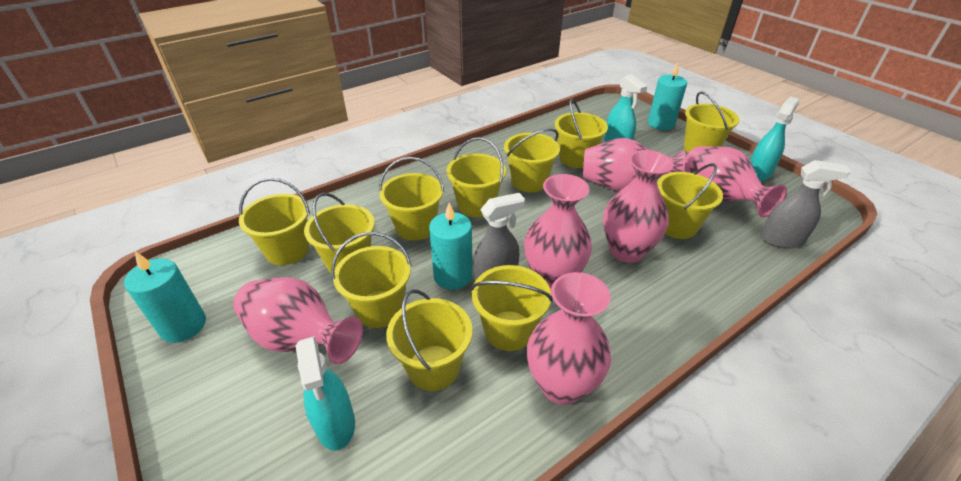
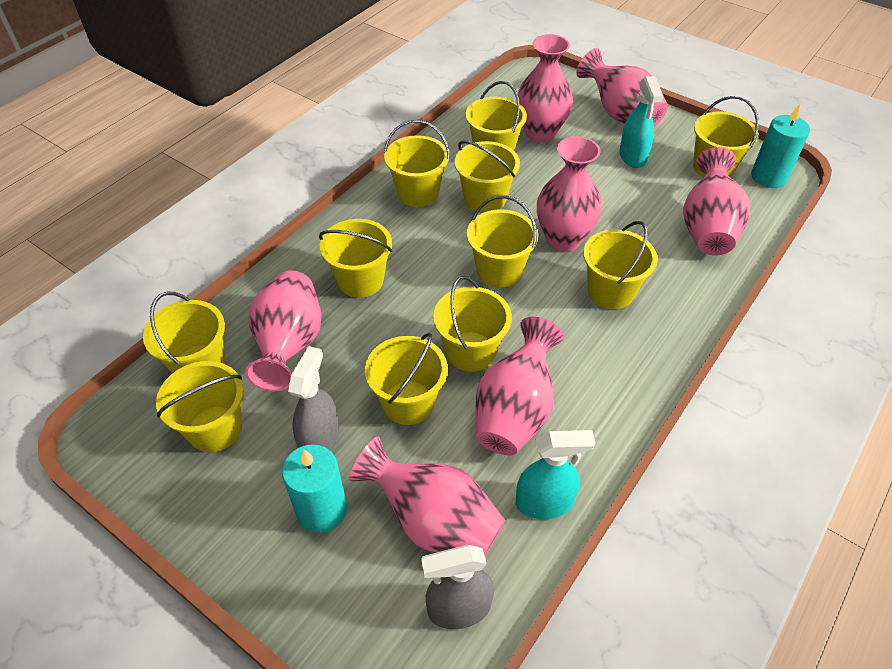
pink vase: [233,277,363,364] [524,174,592,290] [527,272,611,405] [583,138,685,191] [603,150,674,263] [685,146,787,217] = 6 -> [245,271,321,392] [349,437,505,556] [476,317,564,455] [516,34,573,142] [537,136,602,251] [576,48,668,127] [683,147,750,256] = 7
turquoise candle: [124,251,206,343] [429,203,473,290] [648,62,687,130] = 3 -> [282,444,347,533] [751,104,810,188] = 2
turquoise spray bottle: [296,336,355,450] [604,74,647,142] [750,96,800,181] = 3 -> [516,430,595,519] [619,76,663,168] = 2

